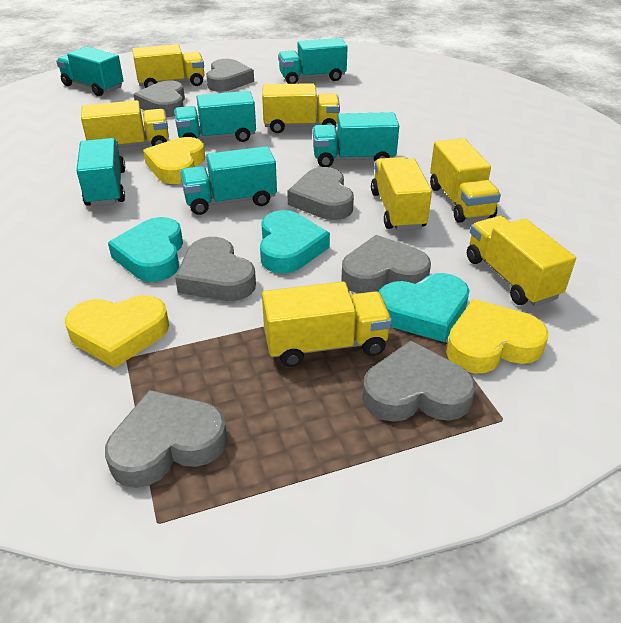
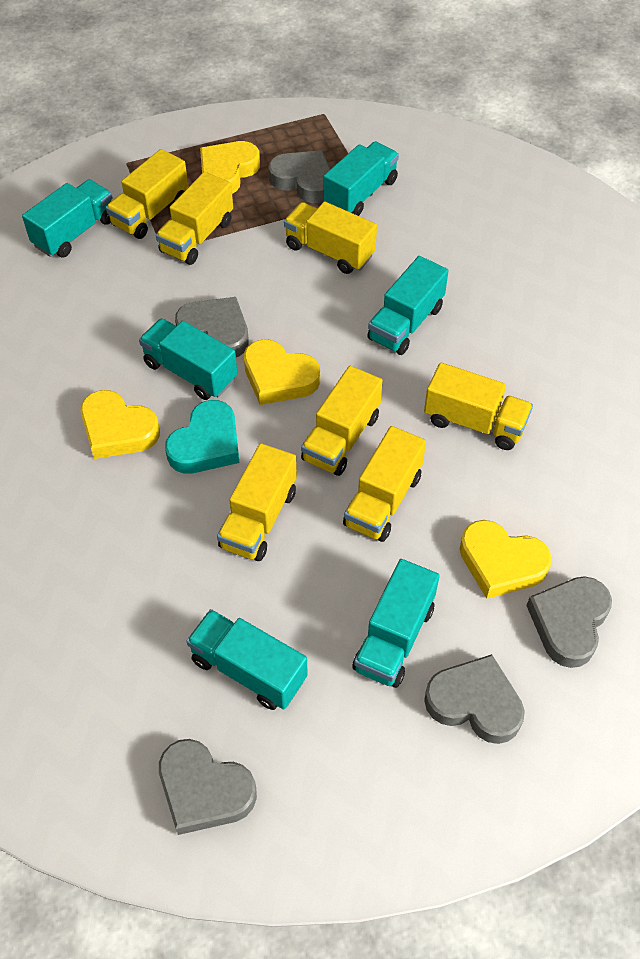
grey heart: [105,390,228,488] [133,80,185,117] [175,237,256,301] [206,59,254,92] [287,167,354,220] [341,235,431,293] [362,341,475,422] = 7 -> [159,739,257,835] [175,297,249,357] [269,150,330,203] [424,654,525,744] [526,576,612,668] = 5
turquoise heart: [108,217,183,282] [260,210,330,274] [379,273,470,342] = 3 -> [165,400,240,474] = 1
yellow heart: [65,295,169,368] [143,137,205,184] [446,299,548,373] = 3 -> [81,390,160,459] [200,141,260,194] [244,339,320,405] [460,520,552,599] = 4

